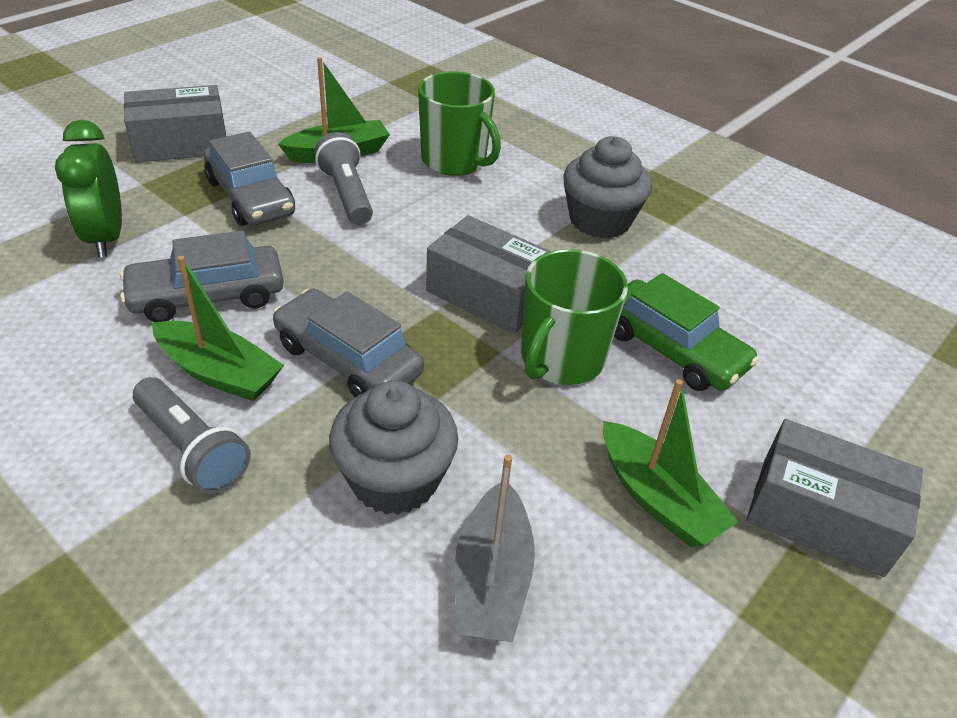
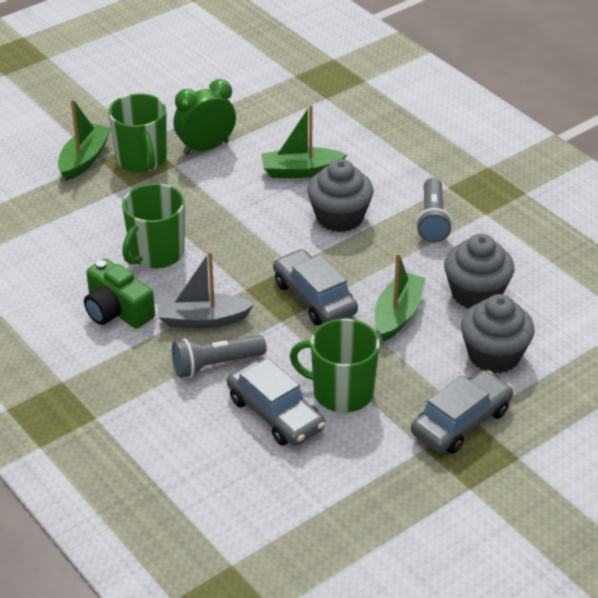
green camera: none = 0 -> [84,258,155,329] = 1
green car: [614,273,759,391] = 1 -> none = 0
green mug: [418,71,501,176] [521,249,628,385] = 2 -> [108,93,167,173] [122,183,185,268] [290,319,380,413] = 3
grey box: [124,85,226,163] [426,215,551,334] [746,419,923,577] = 3 -> none = 0
grey cupcake: [329,381,458,515] [563,136,652,238] = 2 -> [307,159,374,232] [444,234,514,308] [461,294,535,373] = 3

